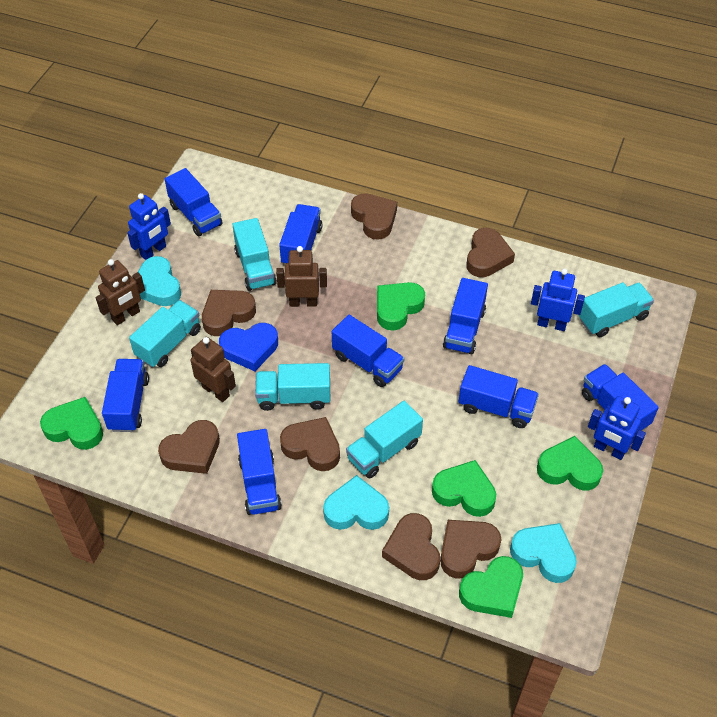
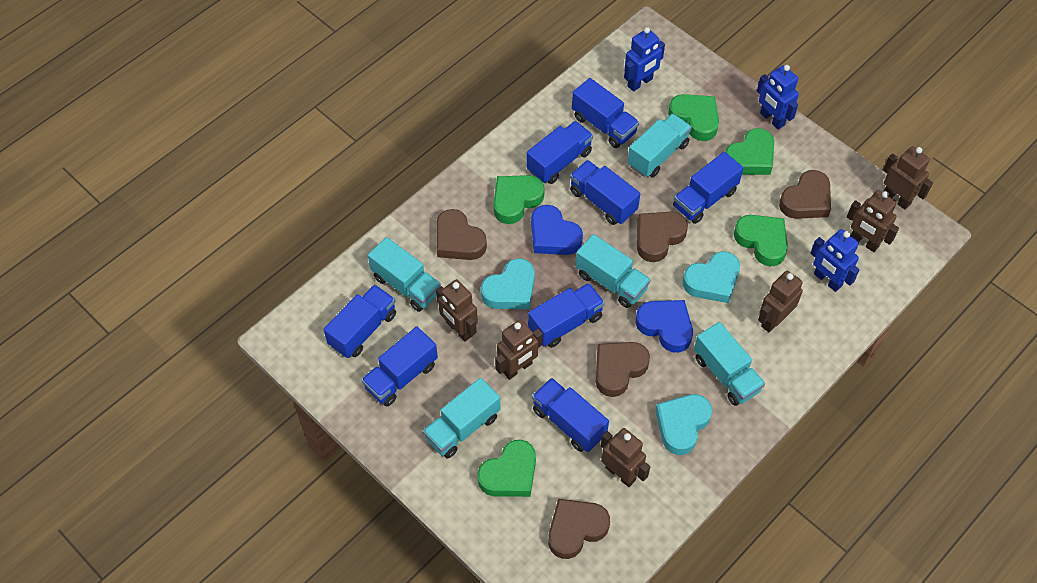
blue heart: [219,323,278,371] = 1 -> [531,205,583,255] [636,300,693,353] = 2
brown heart: [158,420,220,474] [202,290,256,336] [280,417,340,471] [351,193,397,240] [382,513,440,580] [440,520,501,578] [466,228,515,277] = 7 -> [436,209,487,260] [548,499,610,559] [596,342,650,397] [637,212,688,262] [779,170,831,219] = 5
brown robot: [96,259,145,325] [191,337,236,402] [276,246,327,307] = 3 -> [436,279,478,342] [495,319,543,380] [601,428,650,487] [758,270,803,332] [847,190,899,252] [883,146,933,210] = 6

